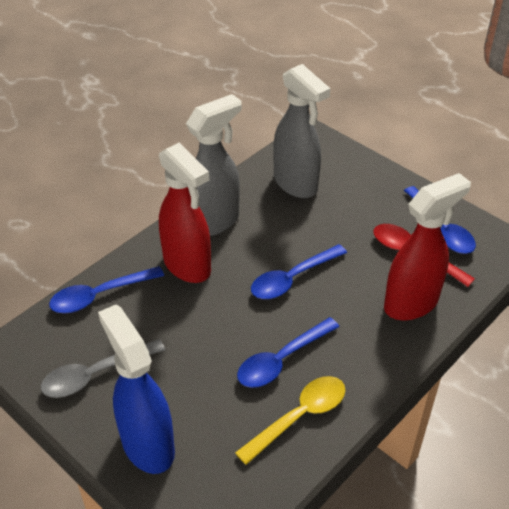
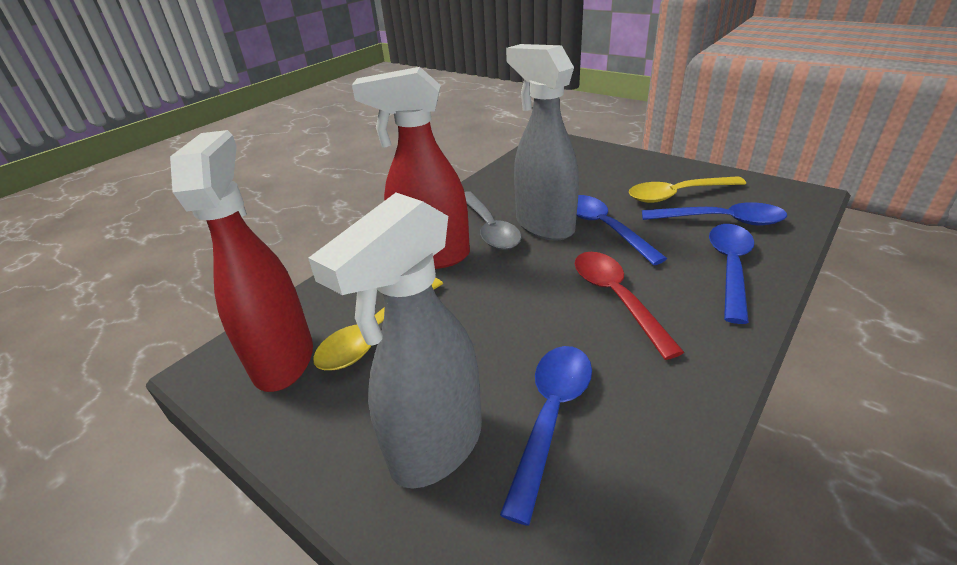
blue spray bottle: [98,305,175,474] = 1 -> none = 0
yellow spoon: [235,376,346,465] = 1 -> [313,278,443,370] [629,176,746,203] = 2

